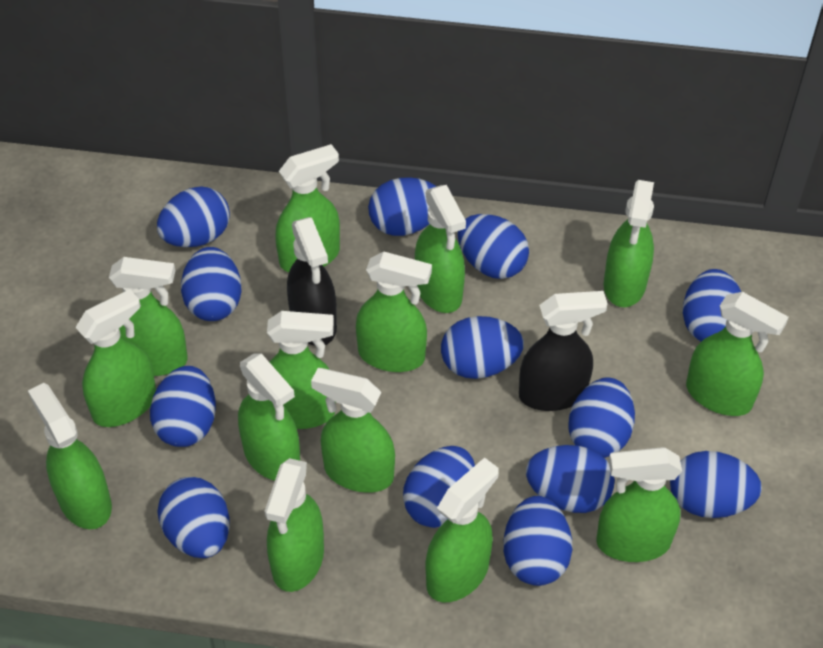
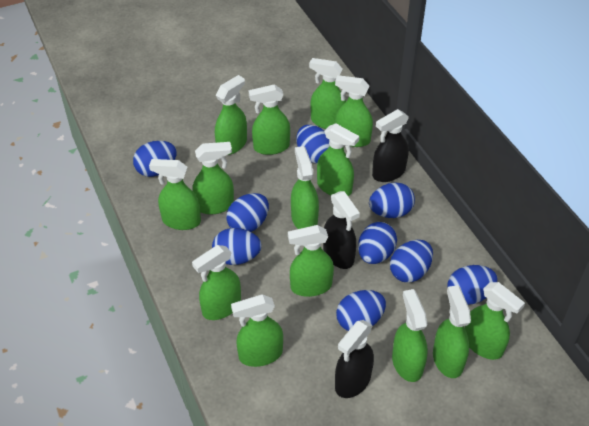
black spray bottle: [287,217,337,346] [519,291,608,411] = 2 -> [323,191,360,269] [335,320,374,398] [372,109,409,182] = 3
blue egg: [150,366,216,447] [157,186,230,247] [157,477,230,558] [181,247,242,321] [368,177,437,236] [403,446,475,528] [441,316,524,379] [458,214,529,279] [503,496,572,586] [526,445,615,513] [568,378,635,458] [670,451,762,518] [683,269,741,342] = 13 -> [133,141,177,177] [212,228,262,265] [226,193,269,232] [296,125,330,163] [336,290,386,331] [358,222,397,264] [369,182,415,218] [390,240,433,283] [447,265,498,305] = 9

